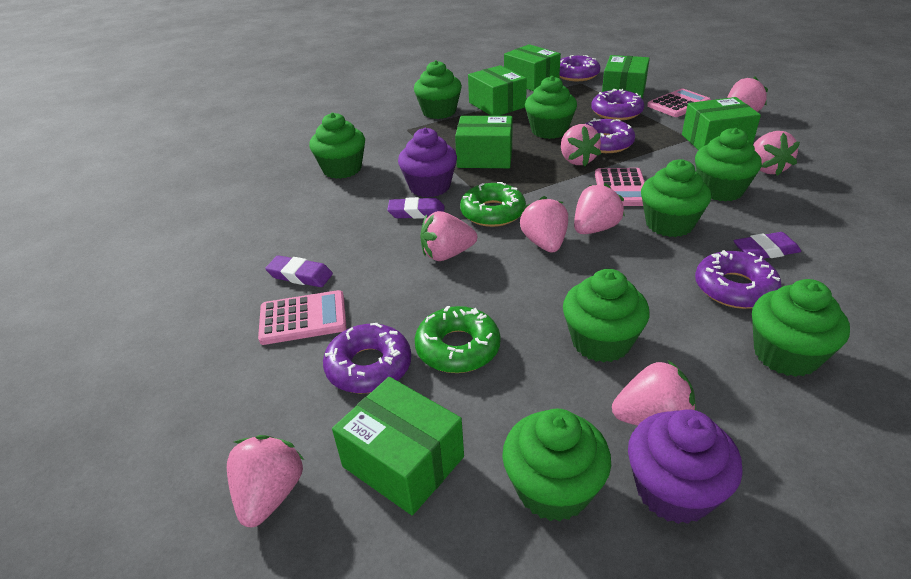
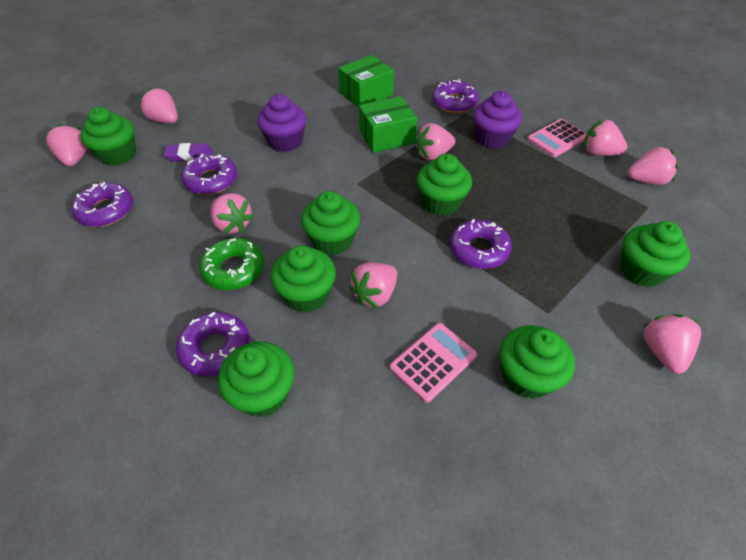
green box: [332,377,464,515] [455,116,513,168] [468,65,527,116] [504,44,561,91] [602,55,650,99] [682,97,761,150] = 6 -> [338,55,394,108] [359,96,417,153] = 2
green cupcake: [309,112,365,179] [414,60,462,119] [502,409,611,522] [525,76,577,139] [563,269,650,363] [641,159,711,237] [695,128,762,202] [752,279,850,377] = 8 -> [80,107,136,166] [218,342,294,417] [271,245,336,313] [301,191,360,255] [417,154,472,216] [499,325,575,399] [620,221,690,287] = 7
green donut: [415,306,501,373] [460,182,526,227] = 2 -> [199,238,264,290] = 1
pink calculator: [258,290,347,345] [595,168,645,206] [647,89,711,117] = 3 -> [390,323,477,403] [527,119,587,157] = 2
purple eraser: [265,255,333,287] [387,197,445,219] [734,232,801,259] = 3 -> [164,143,212,161] = 1

